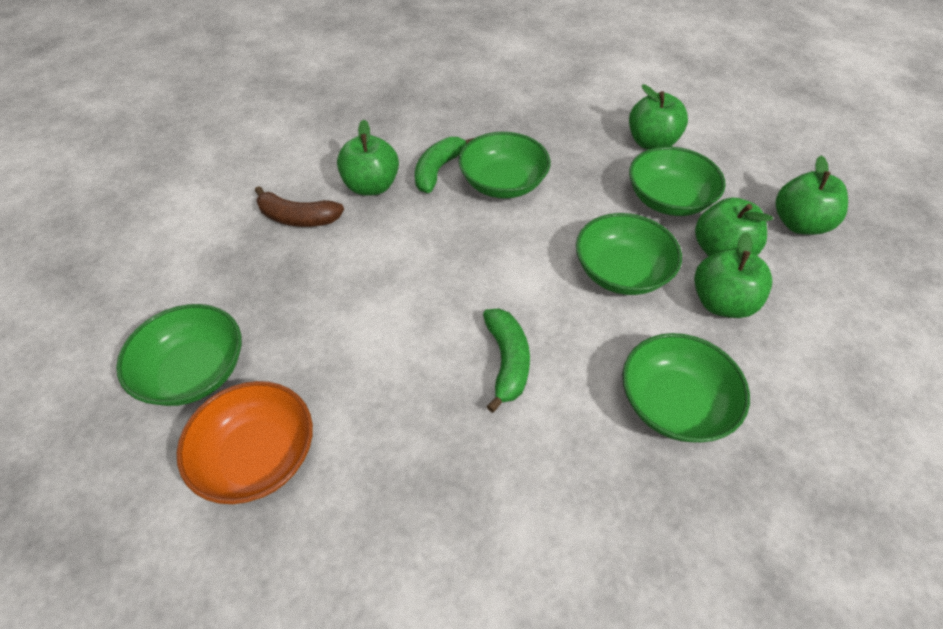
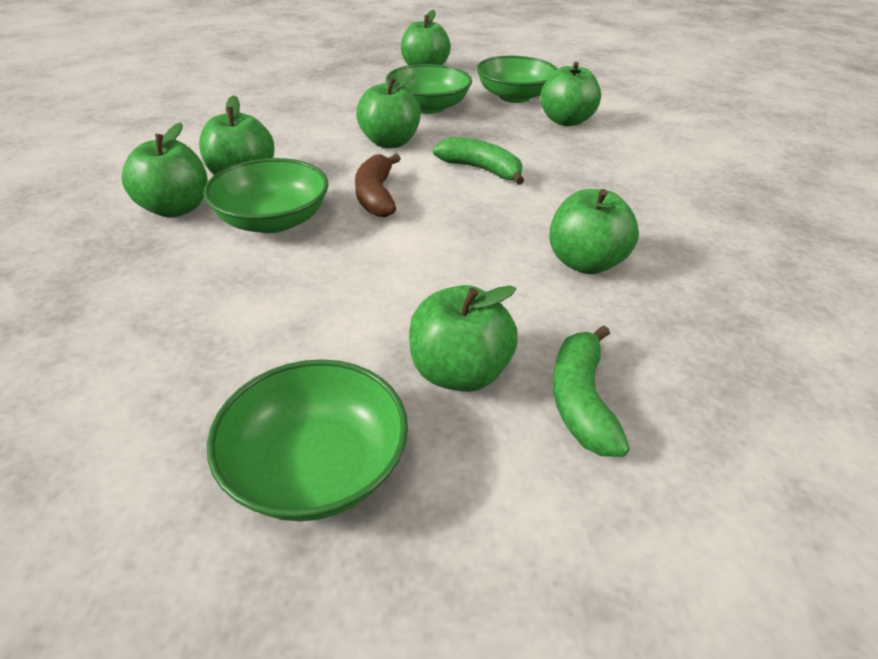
green apple: [337,120,399,196] [629,84,688,150] [694,232,772,318] [695,197,773,256] [775,155,848,235] = 5 -> [121,122,208,218] [199,95,274,175] [356,74,421,148] [401,10,451,65] [409,285,518,392] [540,62,601,126] [549,189,639,274] = 7
green bowl: [116,304,241,406] [458,132,550,199] [576,213,682,295] [622,333,750,442] [629,147,726,216] = 5 -> [203,158,328,233] [207,359,408,521] [386,64,472,114] [476,56,558,103] = 4
orange bowl: [177,381,313,504] = 1 -> none = 0

